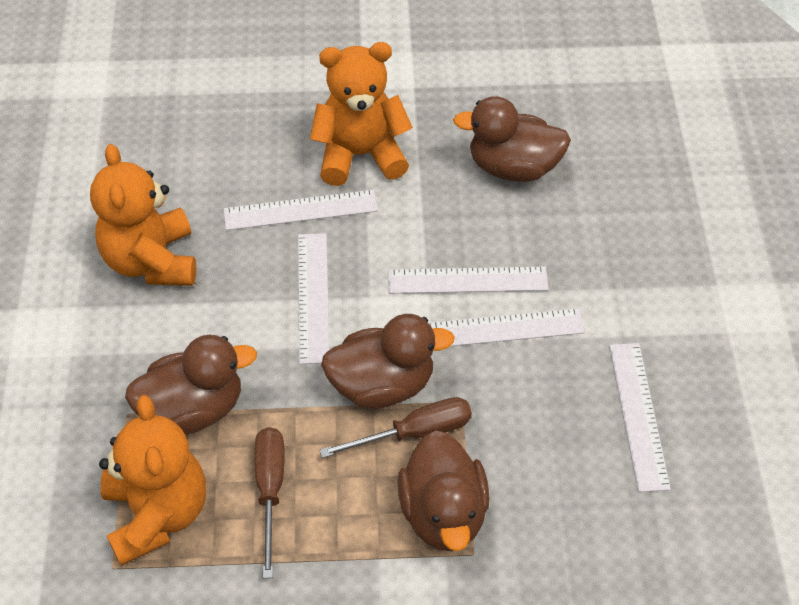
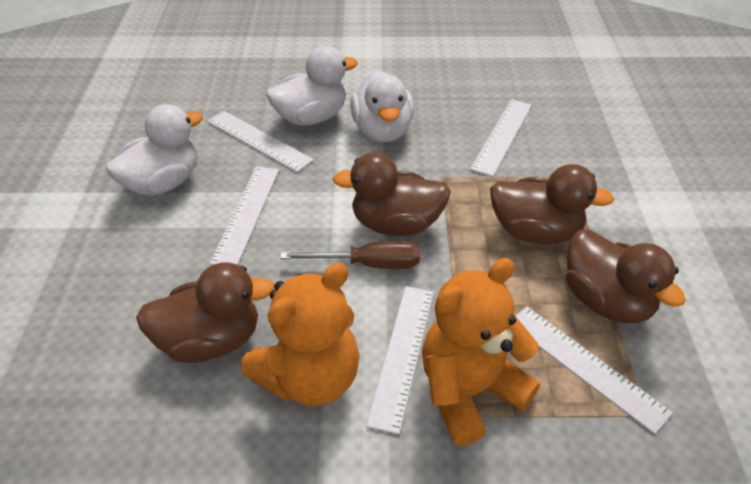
brown screwdriver: [254,427,285,578] [319,397,472,458] = 2 -> [280,241,420,269] = 1
orange teddy bear: [90,144,196,286] [99,395,206,566] [310,42,413,186] = 3 -> [242,263,360,406] [422,258,540,446] = 2
white duck: none = 0 -> [106,104,203,196] [266,46,358,126] [350,70,414,142] = 3

